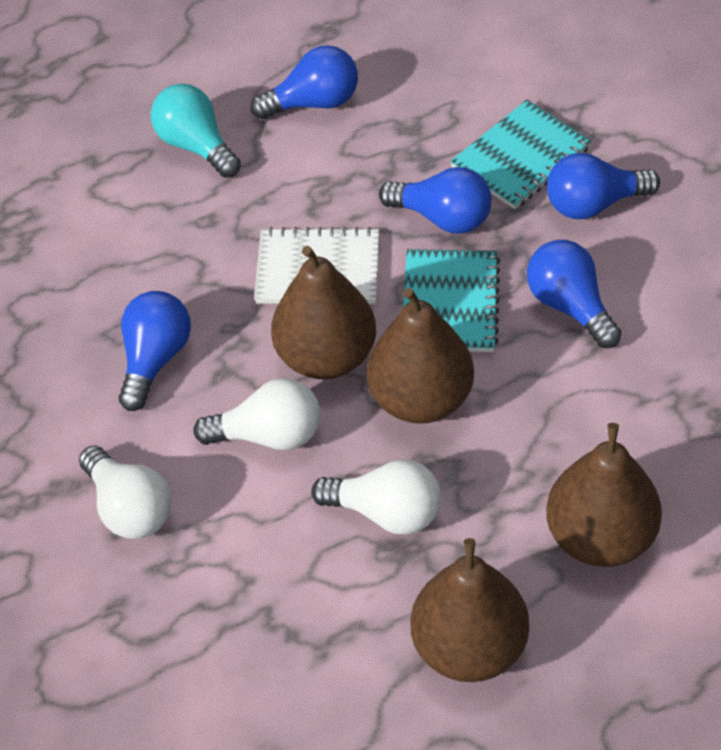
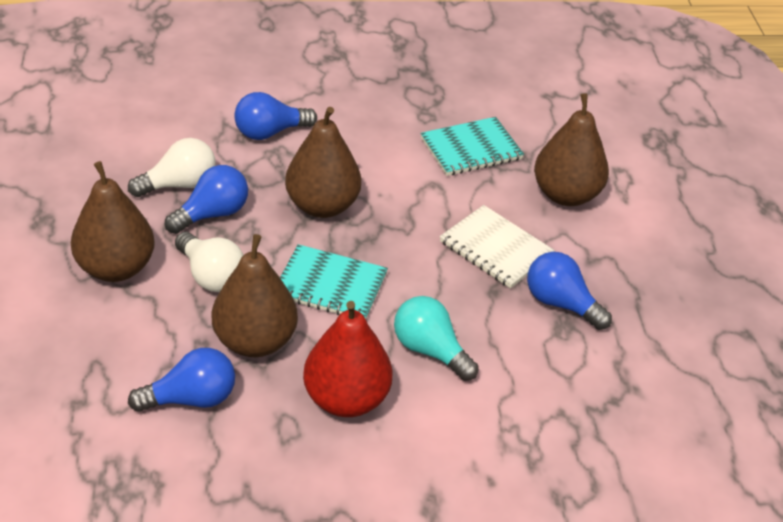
blue light bulb: [119,291,191,411] [251,45,358,119] [379,167,492,234] [527,240,622,348] [547,153,660,219] = 5 -> [128,348,235,412] [165,165,248,234] [234,92,317,140] [527,252,612,330] = 4
red pear: none = 0 -> [303,301,393,417] = 1
white light bulb: [79,446,172,539] [193,378,320,450] [311,459,441,534] = 3 -> [128,138,216,197] [175,232,244,292] = 2

